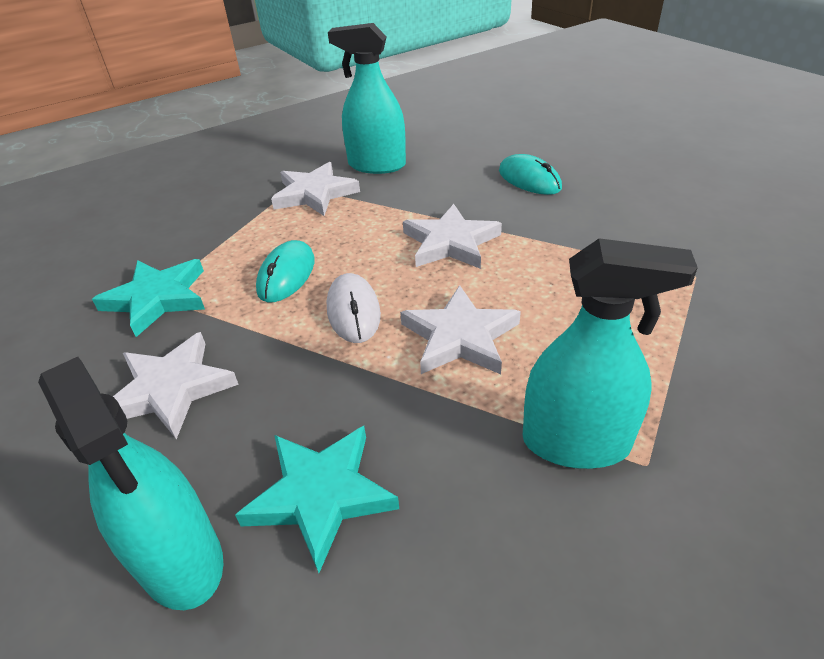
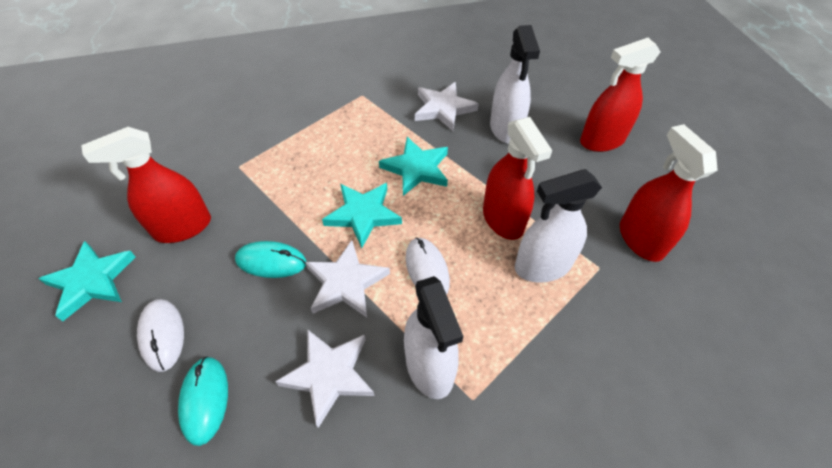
red spray bottle: none = 0 -> [81,127,211,243] [483,117,552,240] [580,38,660,152] [620,124,718,262] = 4
turquoise spray bottle: [38,357,223,610] [328,23,406,174] [523,238,698,469] = 3 -> none = 0
turquoise star: [92,259,205,337] [235,426,399,573] = 2 -> [38,241,136,321] [322,183,402,248] [379,137,448,196] = 3
white mouse: [327,273,381,343] = 1 -> [137,299,184,372] [406,237,450,295] = 2
white spray bottle: none = 0 -> [404,276,463,399] [490,25,540,144] [515,169,602,283] = 3
white star: [113,332,239,439] [271,162,360,216] [400,285,521,374] [403,204,502,269] = 4 -> [275,329,375,428] [305,240,390,317] [415,82,478,131] = 3

